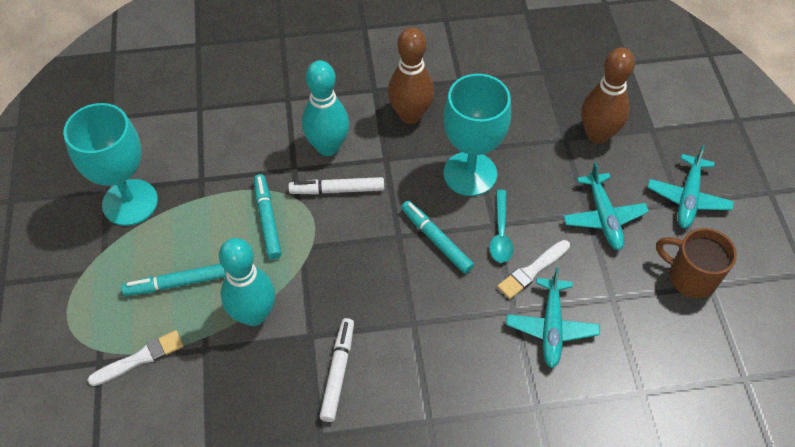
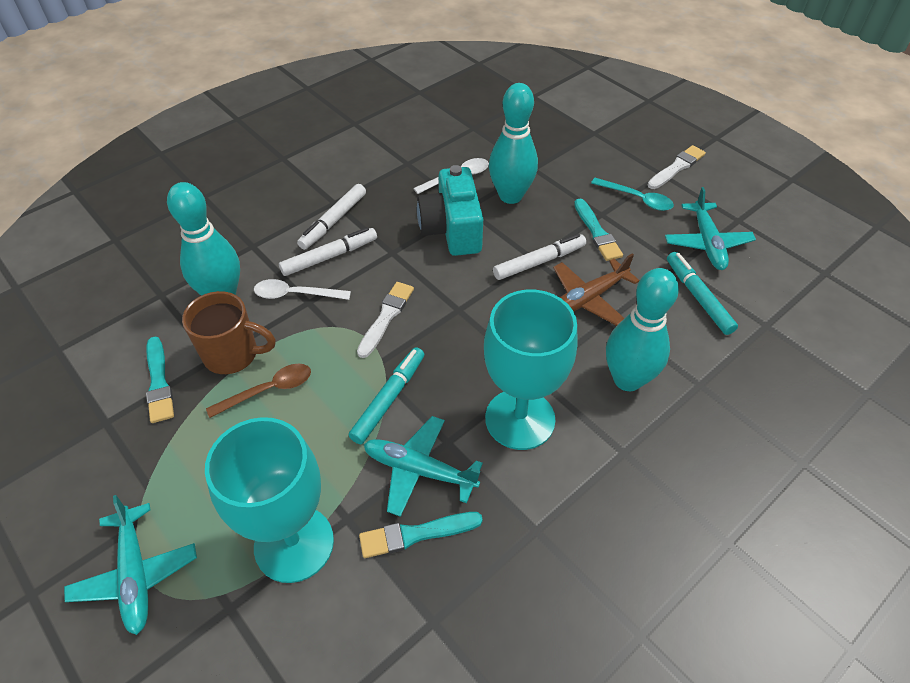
brown bowling pin: [388,27,434,124] [581,48,635,144] = 2 -> none = 0
brown plane: none = 0 -> [553,253,640,326] = 1
brown spoon: none = 0 -> [206,363,311,418] = 1
turquoise bowling pin: [219,238,275,326] [302,60,350,156] = 2 -> [167,182,240,296] [489,83,538,204] [606,268,679,391] = 3
turquoise brush: none = 0 -> [146,337,174,423] [359,512,483,558] [574,199,623,261] = 3
turquoise camera: none = 0 -> [417,165,483,256] = 1
turquoise marker: [121,264,226,296] [254,174,281,259] [401,201,474,274] = 3 -> [349,347,424,444] [667,252,738,335] = 2
white marker: [288,177,384,195] [319,318,354,422] = 2 -> [279,227,377,276] [297,184,366,250] [493,234,586,280] = 3
white spoon: none = 0 -> [254,279,351,300] [413,158,489,194] = 2

